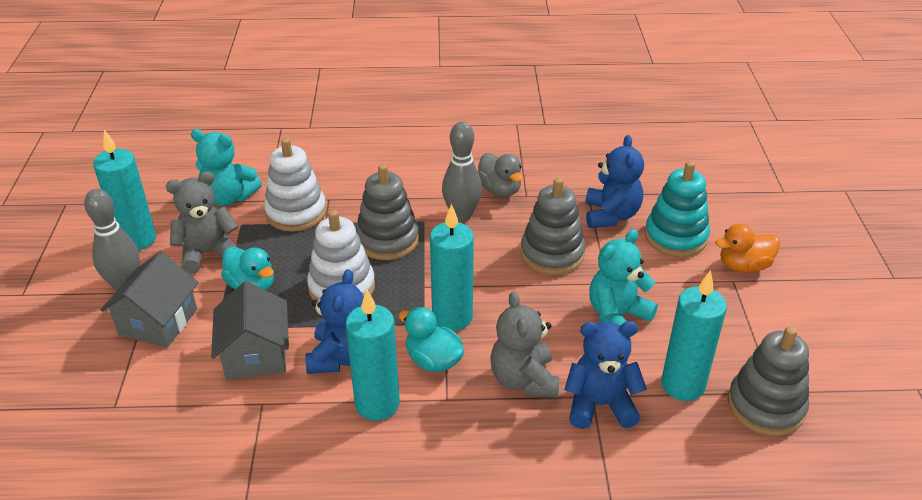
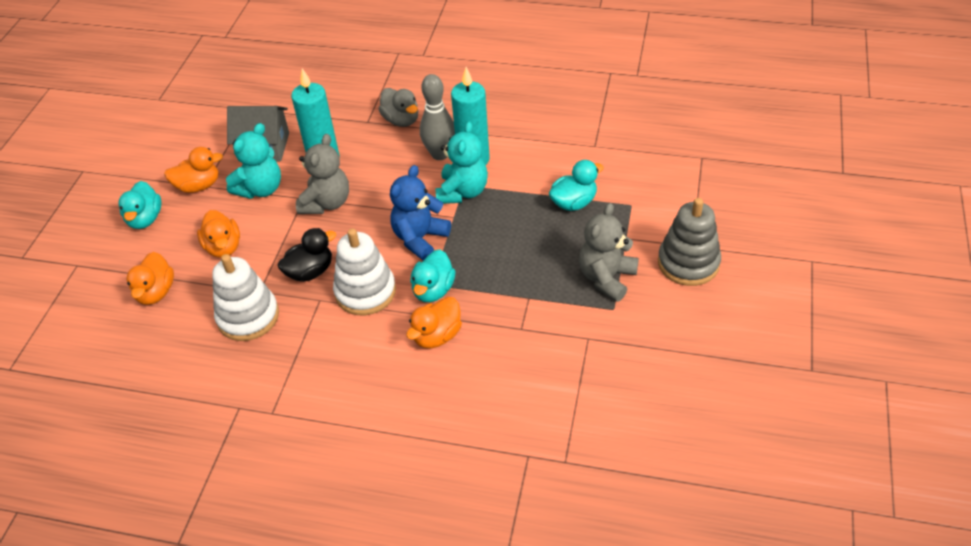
black duck: none = 0 -> [278,228,336,282] = 1
blue teddy bear: [305,269,364,374] [564,321,647,429] [585,135,644,228] = 3 -> [390,165,451,260] = 1
grey bowling pin: [84,189,140,291] [442,122,482,222] = 2 -> [420,74,455,160] = 1
grey house: [101,251,199,348] [211,281,289,380] = 2 -> [227,106,289,161] = 1
grey stacking toy: [356,164,419,260] [520,177,585,275] [727,326,809,436] = 3 -> [658,198,721,286] = 1
orange duck: [715,224,780,273] = 1 -> [126,252,174,305] [164,147,223,193] [197,210,240,258] [406,297,462,348] = 4
turquoise candle: [93,130,156,250] [345,289,400,421] [430,204,474,331] [661,270,727,401] = 4 -> [291,68,340,158] [451,67,490,165] = 2
turquoise duck: [221,247,274,291] [399,307,464,372] = 2 -> [118,181,162,229] [410,250,456,302] [549,160,604,211] = 3
turquoise stacking toy: [645,161,710,257] = 1 -> none = 0

